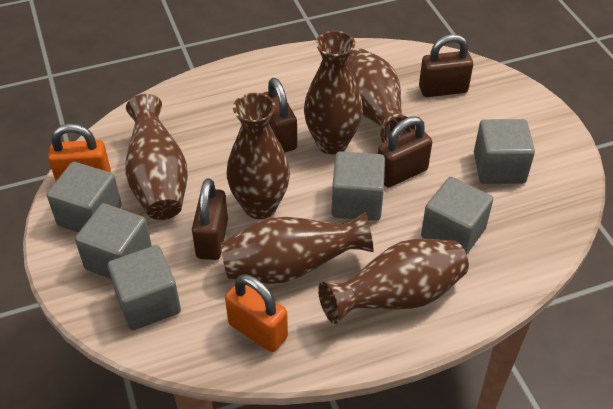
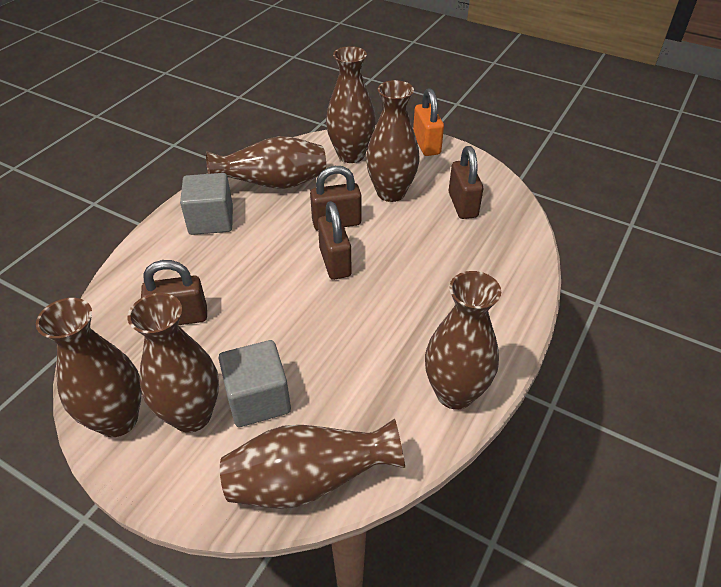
brown vase: [125,94,188,220] [221,212,374,284] [227,93,290,219] [304,31,363,154] [318,239,469,324] [348,49,415,143] = 6 -> [36,298,142,437] [127,293,219,433] [206,136,326,189] [220,419,405,509] [326,46,376,163] [366,80,420,202] [425,271,501,410] = 7
grey cube: [47,162,122,233] [75,203,152,279] [108,245,181,330] [331,151,385,221] [421,177,493,254] [474,119,535,184] = 6 -> [180,173,233,235] [219,340,291,427] = 2
orange padlock: [48,124,111,181] [225,274,288,352] = 2 -> [413,88,444,156] = 1

